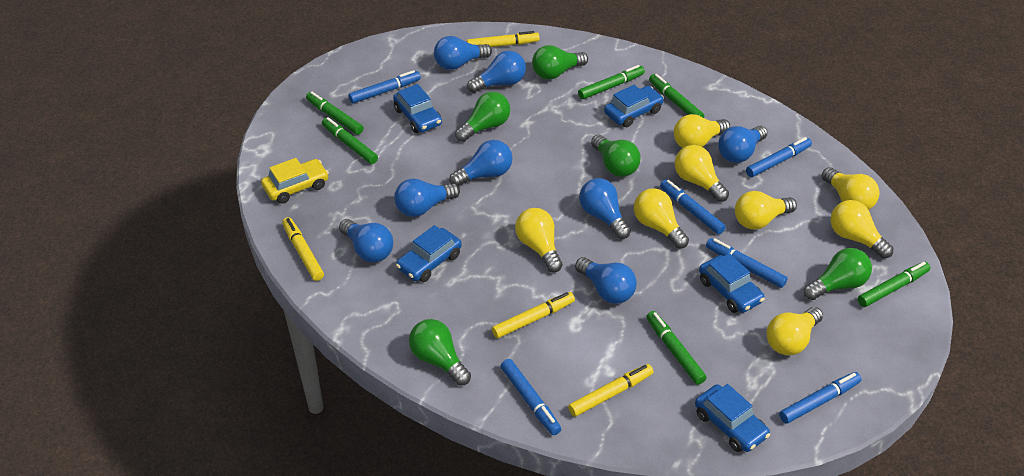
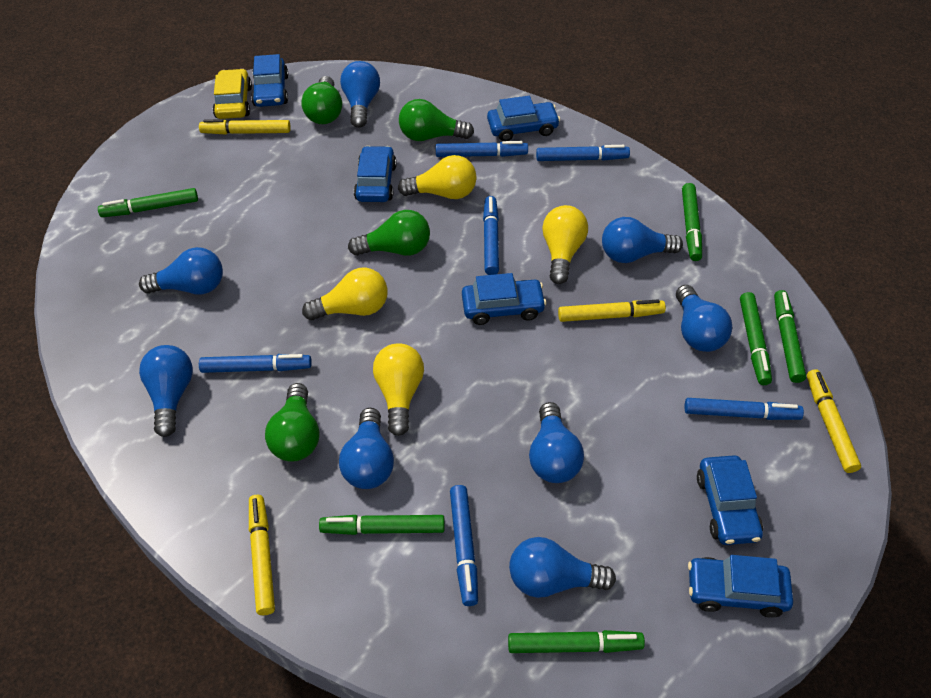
blue car: [393,84,442,133] [396,225,462,282] [604,85,664,127] [695,384,770,452] [699,253,765,313] = 5 -> [251,54,288,107] [354,146,397,202] [462,273,546,325] [487,96,560,141] [688,555,793,618] [697,455,763,545] = 6
green light bulb: [409,319,471,385] [455,92,510,142] [532,45,588,79] [591,135,641,177] [804,248,872,300] = 5 -> [265,383,320,462] [301,76,342,124] [348,210,430,256] [399,99,474,141] = 4
yellow light bulb: [515,208,563,272] [634,188,689,249] [674,114,730,148] [675,145,729,202] [735,191,797,230] [767,307,823,355] [822,167,880,210] [831,200,893,259] = 8 -> [302,268,388,320] [373,343,424,436] [398,155,477,199] [542,205,588,284] = 4

